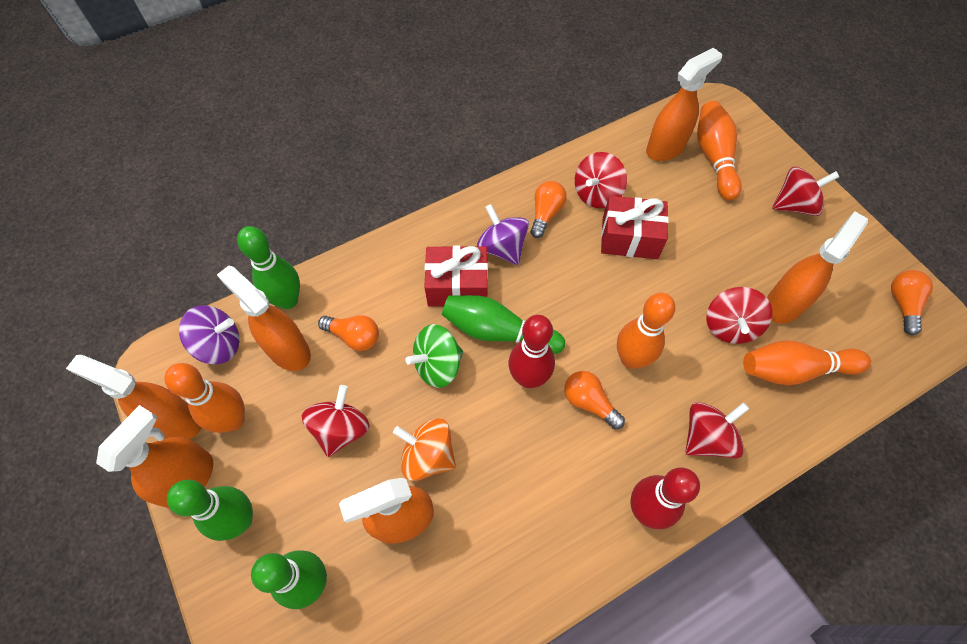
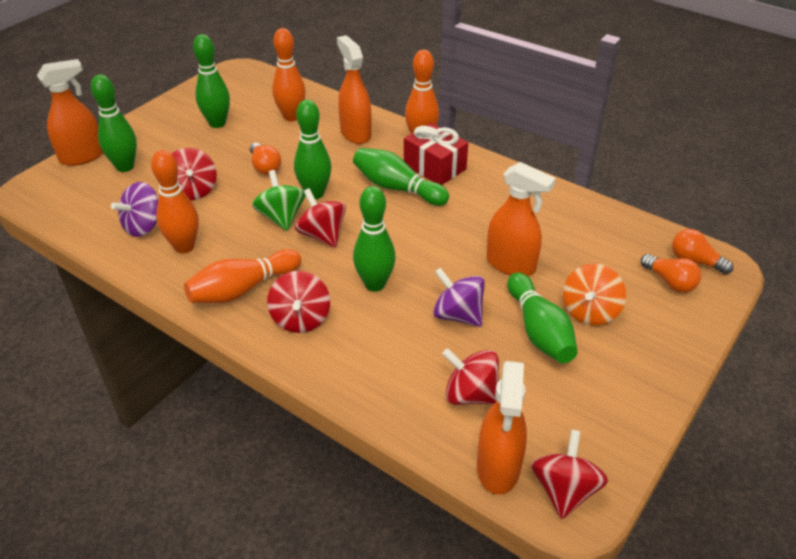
green bowling pin: [167,480,253,541] [237,226,300,309] [251,550,327,609] [442,295,565,354] = 4 -> [91,74,137,172] [193,34,230,128] [294,100,331,199] [353,148,449,206] [353,186,396,292] [507,273,578,363] = 6
orange light bulb: [318,315,379,351] [530,181,567,238] [564,371,625,429] [891,270,933,335] = 4 -> [250,143,281,175] [641,254,701,293] [672,229,733,274] = 3
orange spray bottle: [66,355,201,439] [96,405,213,509] [217,266,311,371] [339,478,434,544] [646,48,722,161] [767,211,868,324] = 6 -> [37,59,103,166] [337,35,371,144] [477,361,527,495] [486,162,556,276] = 4
red bowling pin: [509,315,555,388] [630,467,700,529] = 2 -> none = 0
red gift: [424,246,488,306] [601,196,669,259] = 2 -> [404,123,468,185] = 1

